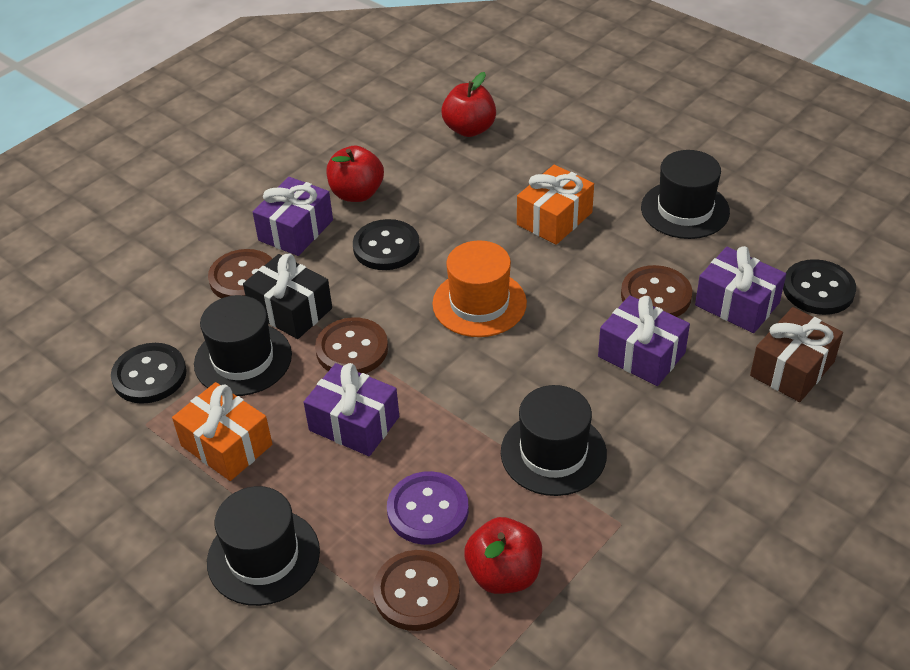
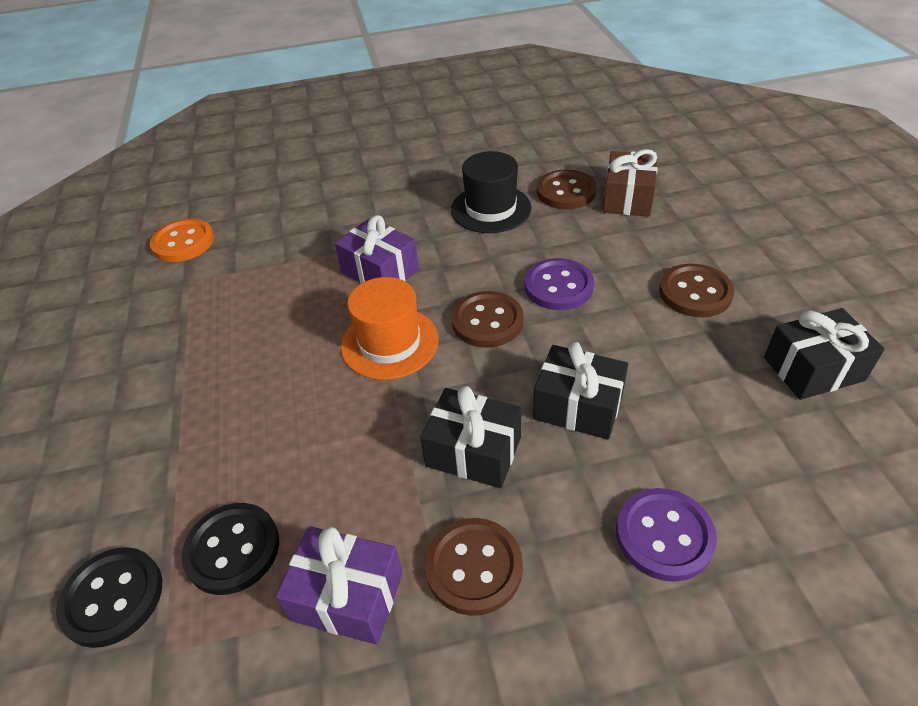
black button: [111,343,187,404] [353,219,420,270] [783,259,856,315] = 3 -> [56,547,162,648] [182,503,279,595] = 2
black gift: [243,253,332,339] = 1 -> [420,386,521,488] [533,342,628,440] [764,308,884,400] = 3
black hat: [194,295,292,396] [207,486,320,606] [501,385,607,496] [641,150,730,239] = 4 -> [451,151,531,233] = 1
orange button: none = 0 -> [150,218,214,262] = 1
orange gift: [172,382,272,481] [517,165,594,245] = 2 -> none = 0
purple button: [387,471,469,545] = 1 -> [524,258,594,310] [616,488,717,582] = 2
purple gift: [253,177,333,256] [304,363,399,456] [598,295,690,386] [695,246,786,333] = 4 -> [276,526,403,645] [335,215,419,284] = 2
red apple: [326,146,384,202] [442,72,496,137] [464,517,542,594] = 3 -> none = 0

